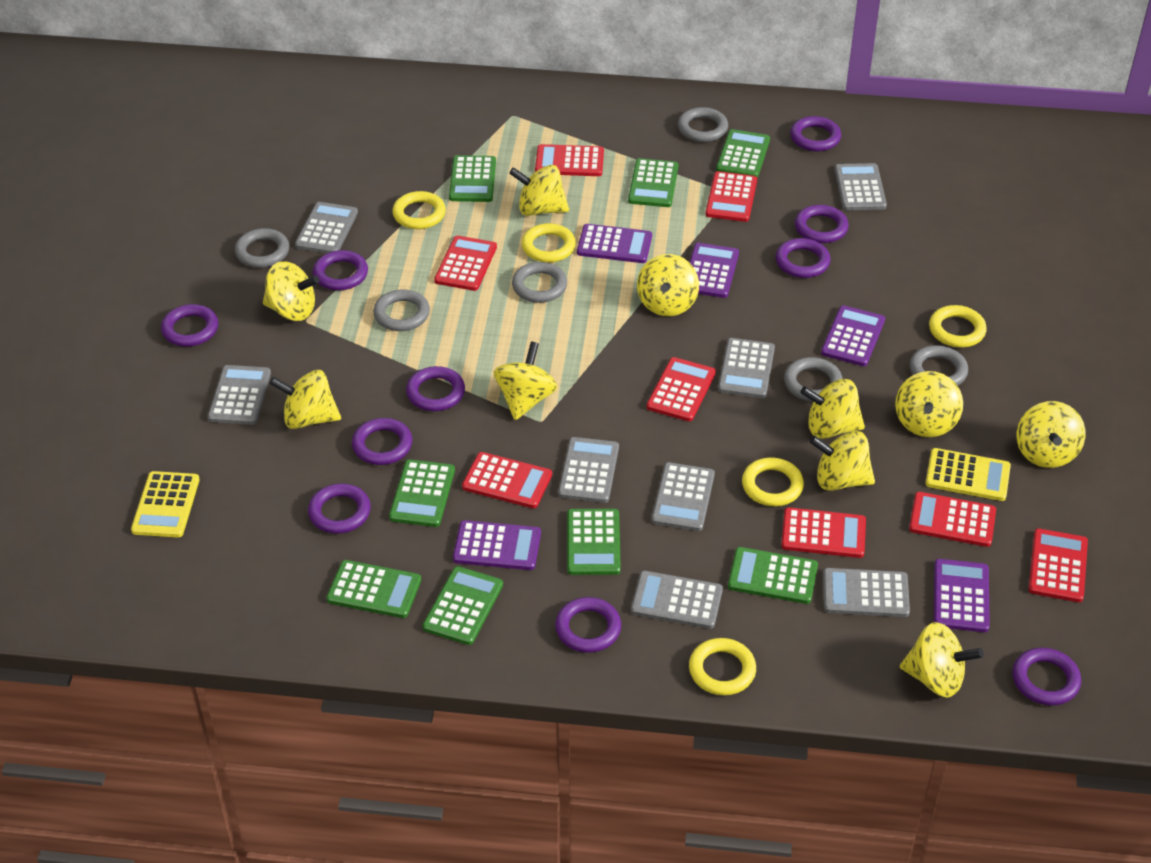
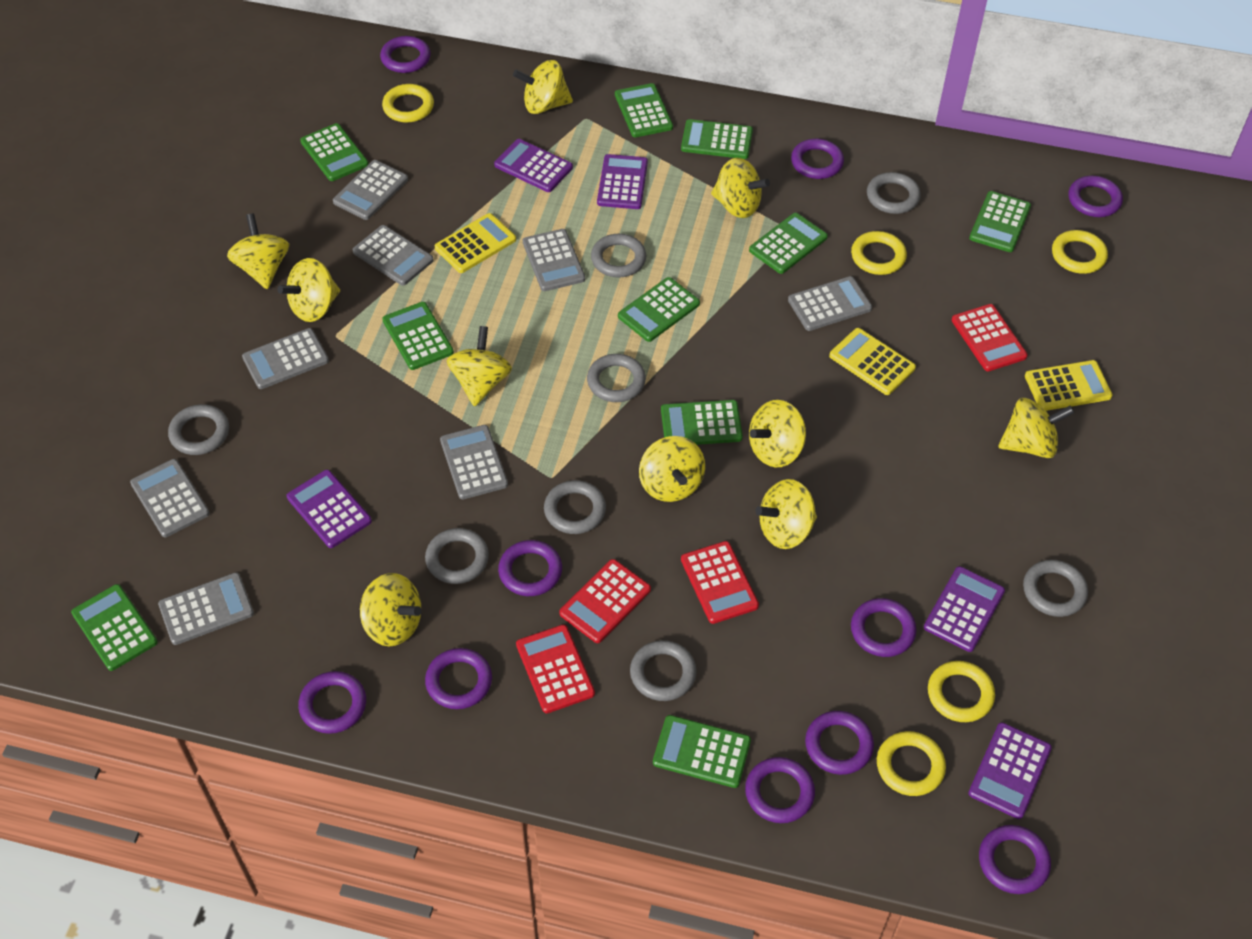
green calculator: [326,560,421,618] [389,459,455,527] [423,566,503,645] [449,155,496,202] [567,509,621,575] [628,158,678,207] [716,129,770,178] [728,547,818,604] = 8 -> [71,584,158,671] [300,123,368,181] [382,302,454,370] [615,83,673,137] [618,277,700,342] [653,715,751,788] [661,400,743,445] [681,119,753,159] [749,213,828,274] [969,191,1031,252] = 10
grey ring: [235,228,289,268] [373,289,430,331] [512,262,567,303] [678,107,728,142] [784,357,843,402] [910,345,968,386] = 6 -> [168,404,229,455] [425,528,489,584] [544,480,606,534] [587,354,646,402] [591,234,646,278] [630,640,697,701] [867,172,921,214] [1023,560,1088,617] = 8
red calculator: [434,236,497,291] [462,452,552,508] [535,144,604,176] [647,357,716,421] [705,171,757,222] [781,507,866,558] [909,492,996,547] [1028,528,1088,602] = 8 -> [516,625,595,713] [559,559,651,643] [681,541,759,624] [952,304,1028,371] = 4
yellow calculator: [131,471,200,537] [925,448,1011,501] = 2 -> [435,213,516,273] [829,328,916,395] [1025,360,1113,411] = 3

